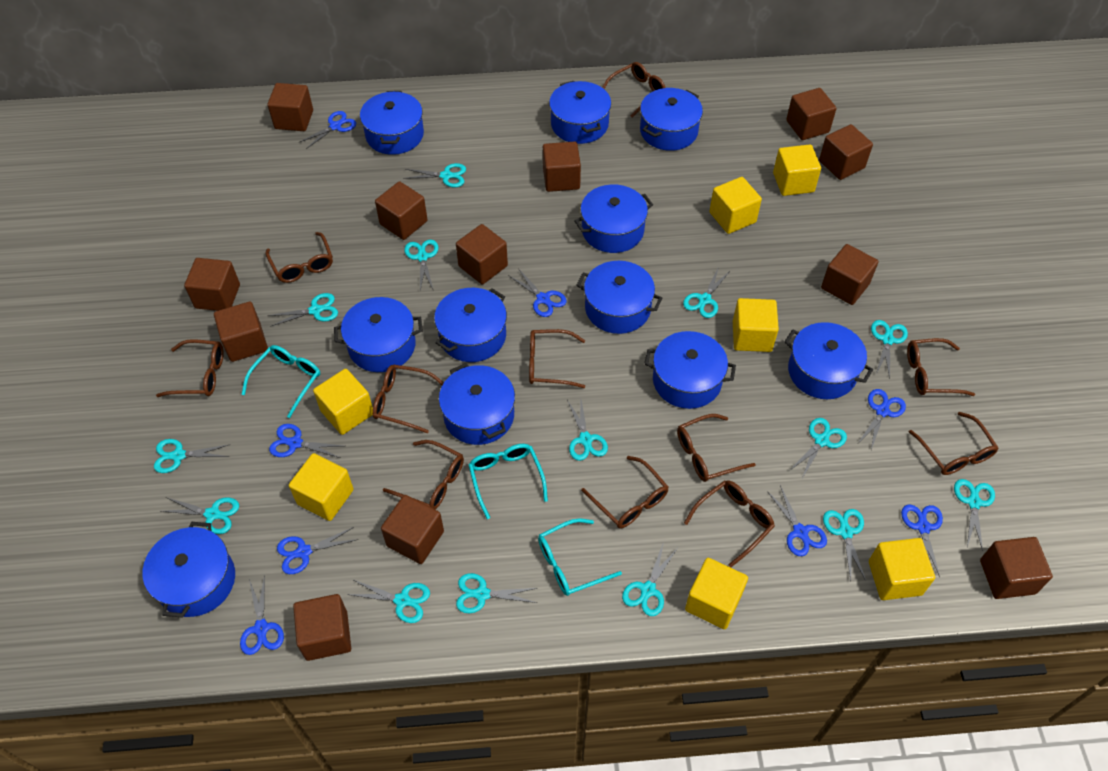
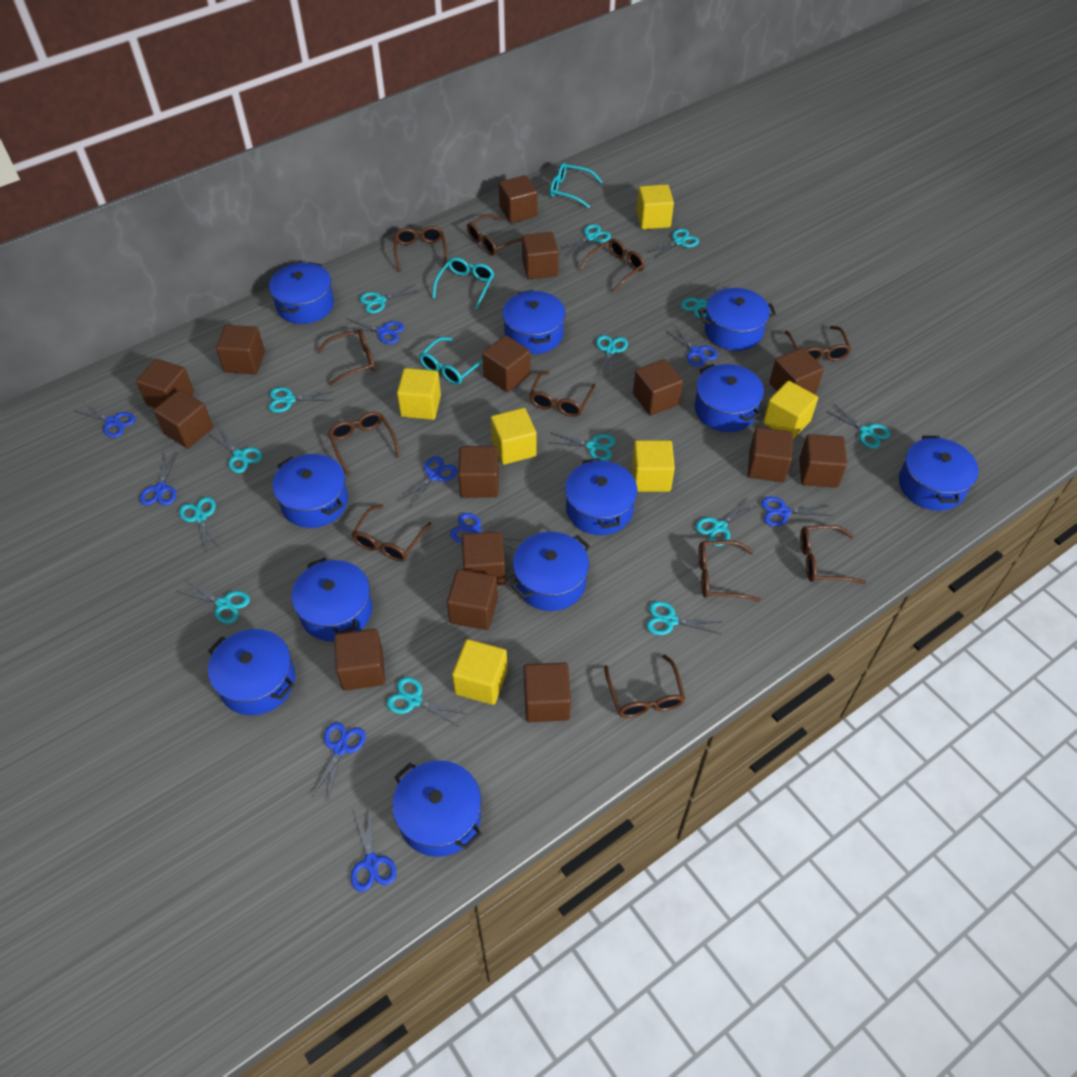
blue scissors: [240,575,284,655] [269,424,343,458] [277,527,358,574] [300,111,356,149] [508,268,567,317] [767,485,827,556] [858,389,906,450] [901,505,943,577] = 8 -> [76,402,136,438] [140,453,177,506] [312,722,366,802] [343,319,404,344] [351,808,397,892] [398,456,458,507] [450,513,522,550] [665,325,718,367] [761,497,833,526] = 9
brown cube: [184,258,240,311] [214,302,268,362] [267,83,313,131] [293,594,351,661] [375,181,428,240] [381,495,444,564] [456,224,508,284] [543,141,581,192] [786,88,836,140] [819,124,873,180] [821,244,878,305] [980,537,1053,599] = 12 -> [136,359,194,408] [154,389,213,449] [216,325,265,374] [334,629,385,691] [447,569,498,630] [458,446,499,498] [462,531,506,586] [482,335,531,392] [499,175,538,223] [522,232,559,279] [524,662,571,722] [633,359,683,416] [748,427,793,482] [769,348,824,394] [799,434,847,488] = 15
yellow cube: [289,453,354,521] [313,369,373,435] [685,558,748,629] [710,177,762,234] [733,298,779,352] [773,144,821,196] [869,538,935,600] = 7 -> [397,368,441,420] [452,639,508,705] [491,408,537,465] [632,440,675,492] [637,184,674,229] [763,381,818,439] = 6

